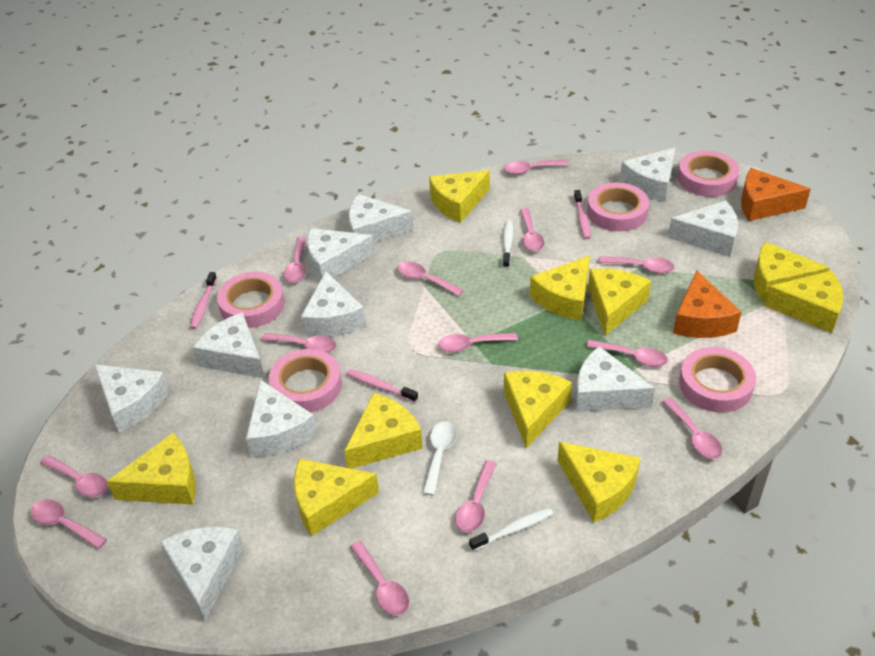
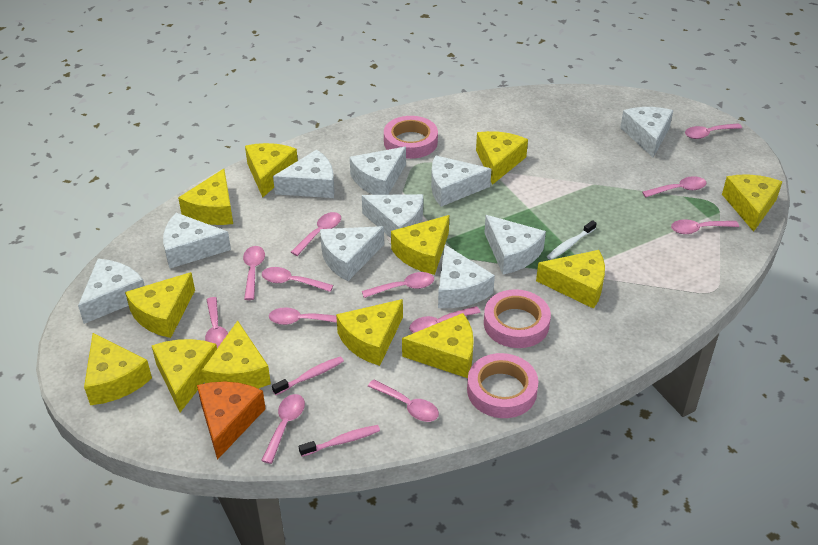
orange cheese: [673,271,741,338] [741,168,811,221] = 2 -> [197,382,266,460] = 1
pink spoon: [30,499,107,549] [40,455,108,498] [261,333,336,353] [284,237,307,283] [350,541,409,616] [397,262,464,296] [438,333,518,352] [455,460,497,533] [504,160,569,175] [520,208,545,252] [586,340,668,367] [598,256,674,274] [662,398,722,459] = 13 -> [205,297,228,348] [243,246,265,300] [261,394,305,464] [262,267,333,292] [269,307,337,325] [291,212,341,256] [362,272,434,298] [368,379,439,422] [409,306,481,333] [642,176,707,198] [671,219,739,234] [685,123,742,139] = 12
pink tape: [217,272,285,328] [269,349,342,412] [587,183,649,231] [678,151,739,197] [679,347,756,413] = 5 -> [384,116,438,159] [467,353,539,418] [484,289,551,348] = 3
pink toothbrush: [190,272,217,329] [346,369,418,403] [574,190,591,239] = 3 -> [272,356,344,395] [299,425,380,457] = 2
white spoon: [423,421,457,496] = 1 -> none = 0
white toothbrush: [469,507,553,551] [503,220,513,269] = 2 -> [547,220,597,260] = 1
yellow cheese: [107,433,196,505] [294,458,379,536] [344,393,423,469] [429,170,490,223] [504,371,572,448] [530,255,590,321] [558,442,640,523] [588,268,651,335] [754,242,830,301] [764,270,843,333] = 10 -> [84,333,152,405] [125,272,195,338] [152,339,217,412] [178,169,233,225] [202,321,271,389] [245,143,298,197] [336,299,403,366] [391,215,449,275] [402,313,474,378] [476,131,528,185] [536,250,605,309] [722,174,782,232] = 12

